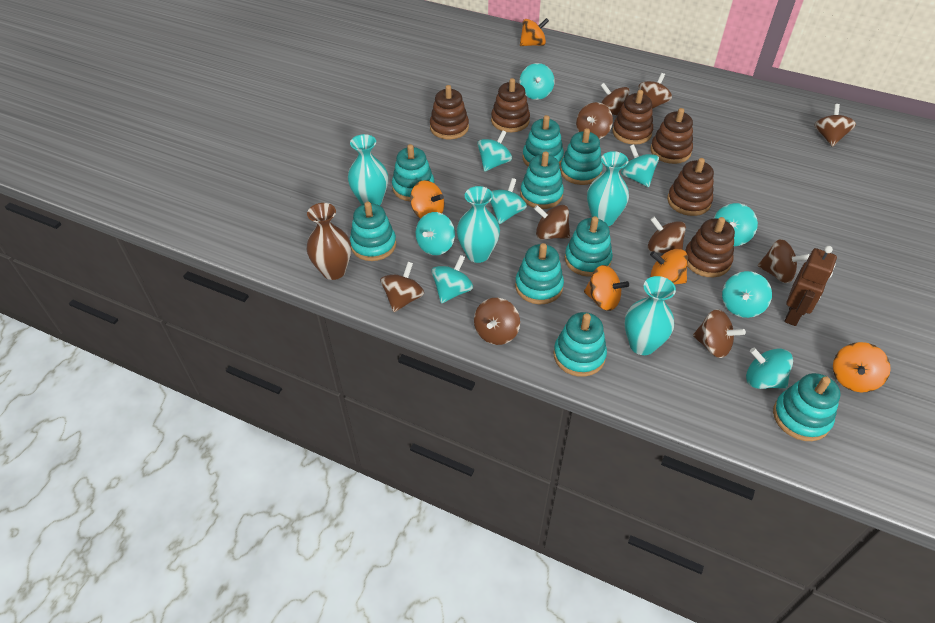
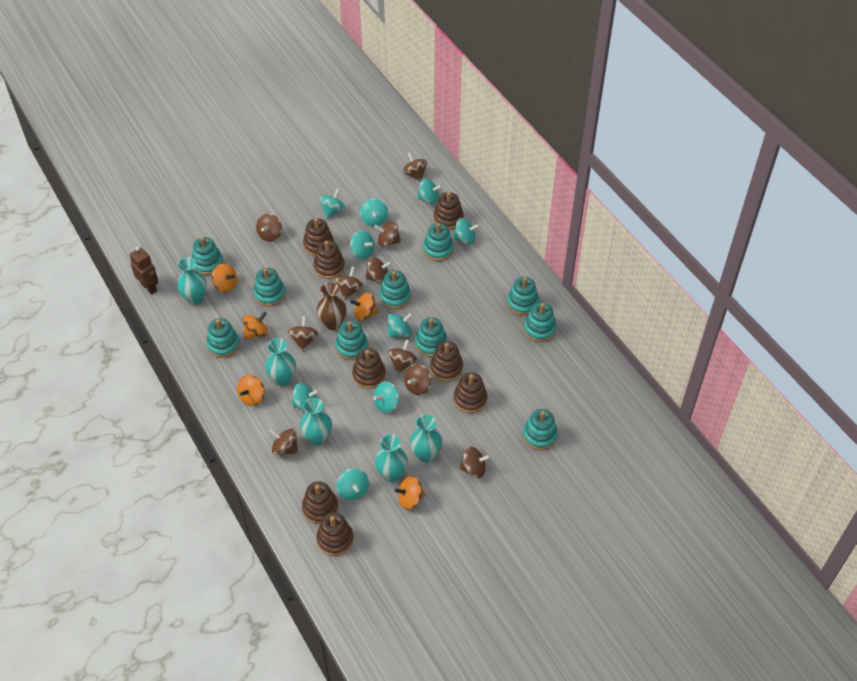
brown stacking toy: [430,85,469,139] [491,78,530,132] [612,90,653,145] [650,108,693,164] [667,158,714,216] [685,217,735,277] = 6 -> [302,481,339,524] [303,218,334,256] [313,241,345,279] [316,512,354,556] [352,348,386,389] [430,341,463,382] [434,192,464,229] [453,372,487,413] = 8
turquoise stacking toy: [350,202,396,261] [392,144,434,201] [515,243,564,304] [520,151,564,209] [522,115,564,167] [553,312,607,377] [560,128,603,185] [565,216,613,277] [773,373,840,441] = 9 -> [192,237,223,275] [206,318,240,358] [253,268,286,307] [335,320,368,360] [379,270,411,309] [415,317,448,357] [423,223,454,261] [507,277,539,316] [523,409,558,450] [524,303,556,342] = 10
turquoise vase: [348,134,388,206] [457,186,500,263] [587,151,629,226] [625,276,676,355] = 4 -> [177,257,207,305] [265,338,296,386] [300,398,332,446] [375,434,408,482] [410,414,442,463] = 5

